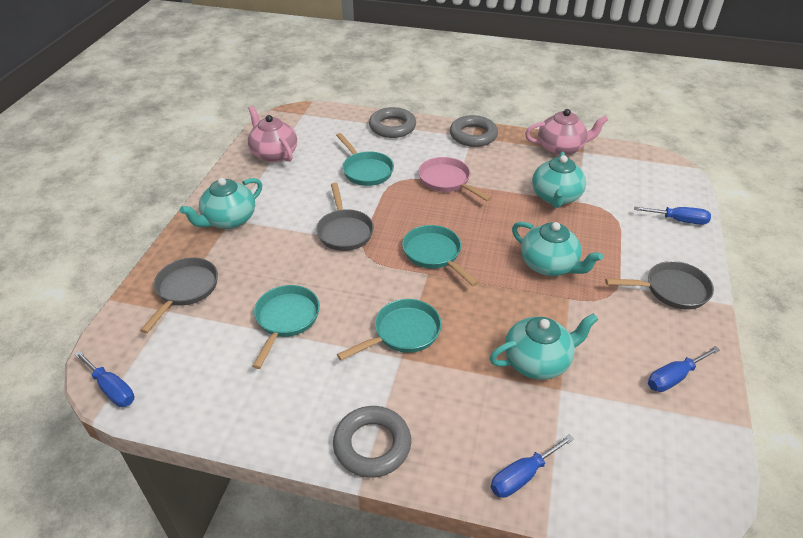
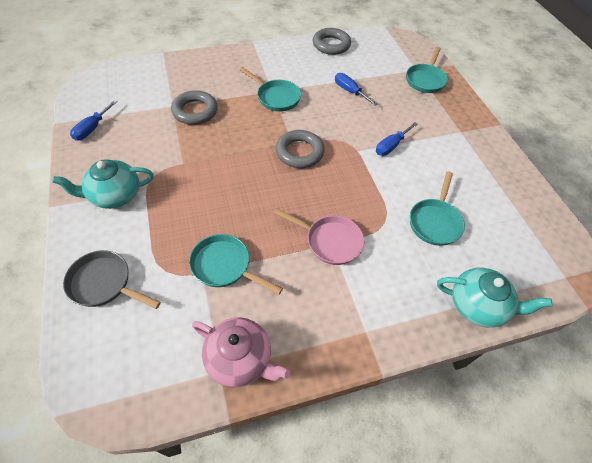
blue screwdriver: [74,351,134,407] [491,434,574,498] [634,206,711,225] [648,346,720,392] = 4 -> [70,100,118,141] [335,73,378,105] [376,122,418,156] = 3
grey pan: [140,258,218,333] [316,183,374,251] [605,261,714,310] = 3 -> [63,250,161,309] = 1
pink teapot: [248,106,297,162] [525,109,608,156] = 2 -> [192,317,291,387] = 1
turquoise teapot: [180,178,262,229] [490,313,598,380] [512,222,603,276] [532,152,586,208] = 4 -> [52,159,153,209] [437,267,552,328] = 2

